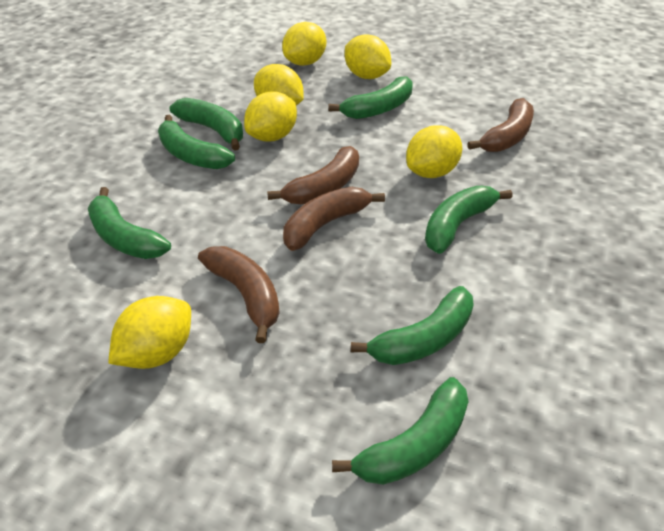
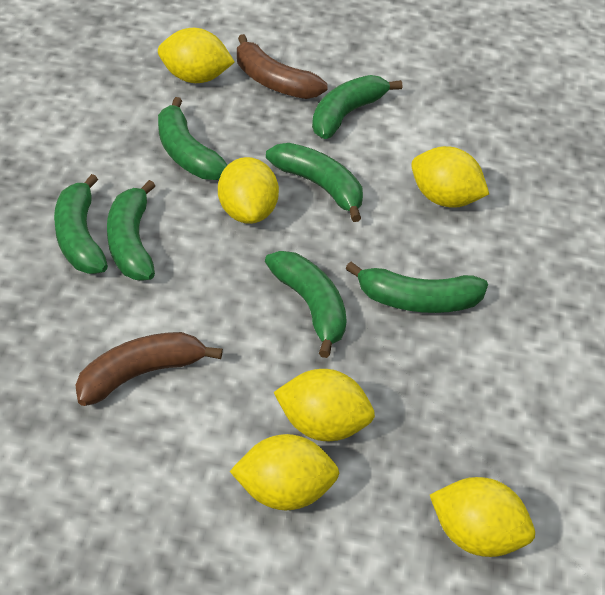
brown banana: [198,246,280,343] [267,146,359,204] [283,187,385,251] [467,98,534,152] = 4 -> [75,332,223,406] [237,34,328,99] = 2

